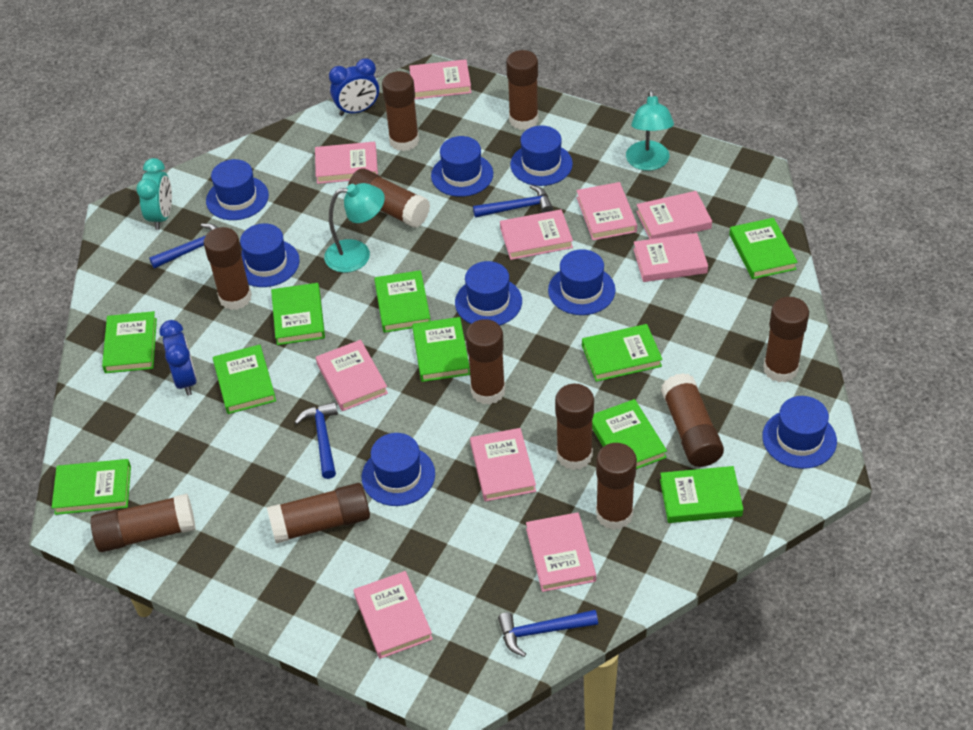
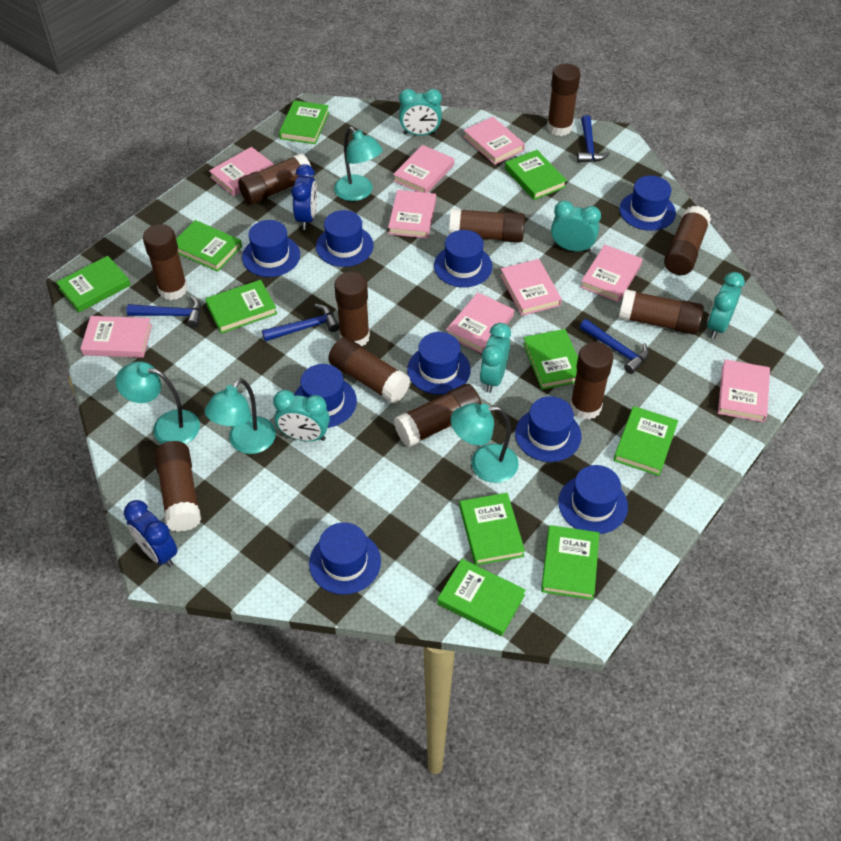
blue hat: [206,159,269,220] [240,223,300,287] [361,433,435,506] [431,136,493,197] [455,261,522,326] [510,126,573,186] [548,249,616,315] [762,396,837,469] = 8 -> [242,220,300,277] [294,364,357,428] [309,522,381,595] [316,210,374,267] [407,332,471,395] [434,230,492,287] [515,396,581,462] [558,465,628,534] [619,176,676,231] = 9
pink book: [315,142,378,184] [316,340,388,411] [354,571,433,659] [409,59,471,100] [470,428,536,502] [500,209,573,260] [526,512,596,592] [576,182,637,240] [633,233,708,282] [636,191,712,239] = 10 -> [80,316,152,358] [209,147,275,196] [388,190,436,238] [393,145,454,193] [446,292,514,354] [463,117,525,165] [500,259,562,316] [580,244,643,302] [718,359,770,422] = 9
turquoise clock: [136,158,172,230] = 1 -> [273,390,330,441] [399,89,442,136] [480,323,511,393] [551,200,601,253] [707,272,745,339] = 5
turquoise lamp: [324,183,385,273] [626,90,674,171] = 2 -> [115,361,200,444] [205,378,276,454] [334,127,383,201] [451,403,519,483] = 4

